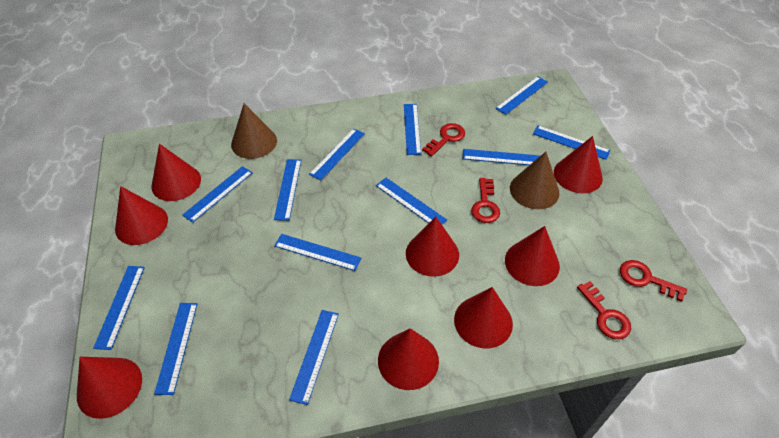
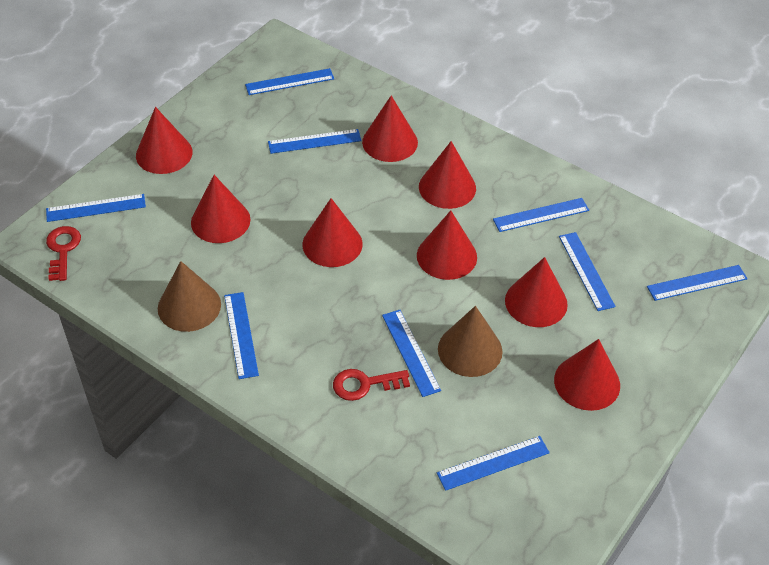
blue ruler: [93,266,145,350] [154,303,198,395] [182,166,253,223] [274,159,301,221] [274,234,361,271] [289,310,339,405] [309,128,365,180] [376,178,447,225] [404,104,421,155] [463,149,540,165] [495,76,548,115] [533,126,610,160] = 12 -> [46,194,146,222] [224,292,259,379] [245,68,334,95] [268,129,362,154] [382,310,441,397] [437,436,550,491] [493,198,589,232] [559,232,616,311] [647,265,748,301] = 9
red key: [422,123,465,156] [471,178,500,223] [577,281,631,339] [620,260,687,302] = 4 -> [46,226,81,281] [333,369,410,401] = 2

